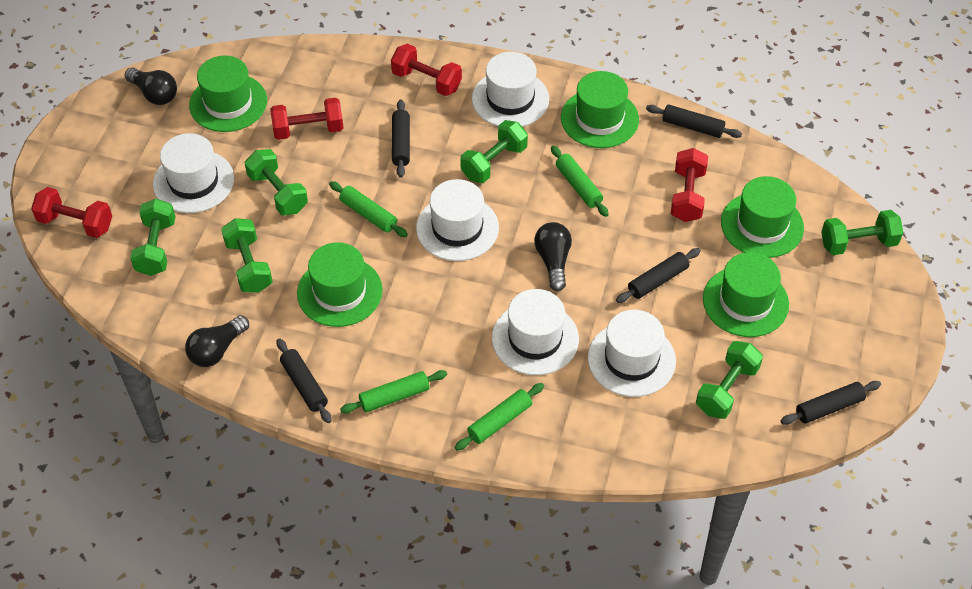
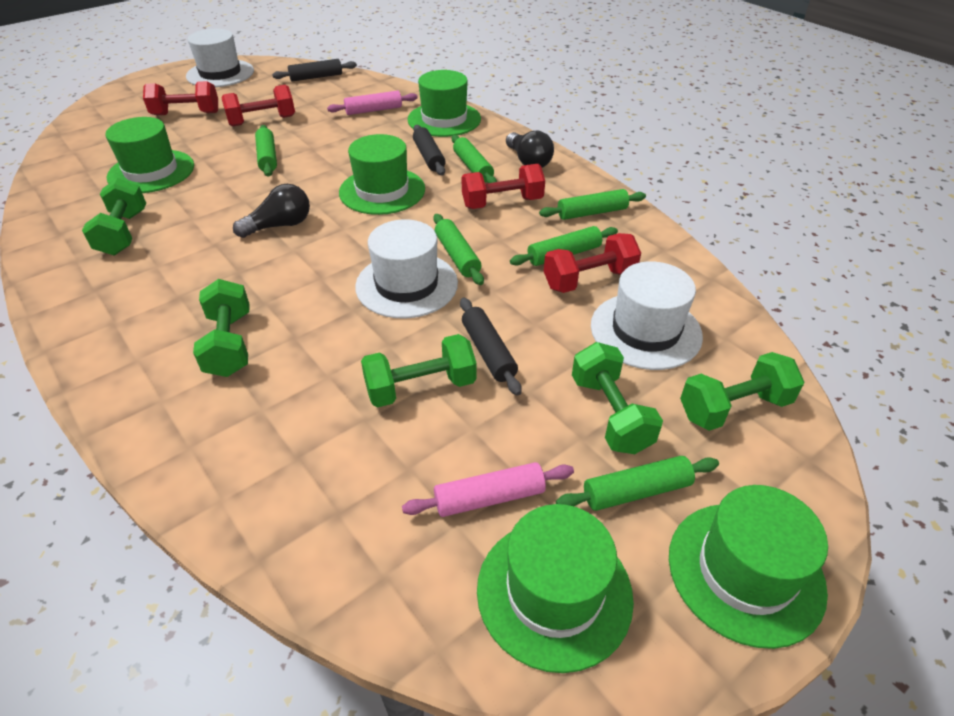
black light bulb: [125,68,177,105] [185,315,249,367] [534,222,572,291] = 3 -> [233,184,310,238] [506,131,554,168] = 2
black rolling pin: [276,338,332,423] [392,99,410,178] [616,248,701,303] [646,105,742,138] [781,381,881,425] = 5 -> [272,59,357,81] [413,125,446,176] [460,298,522,396] = 3
green dumbbell: [130,199,176,276] [221,218,273,293] [245,149,308,215] [460,120,528,183] [696,341,763,419] [821,210,903,255] = 6 -> [82,178,146,256] [193,279,250,377] [361,334,476,407] [572,342,663,454] [680,352,804,431] = 5
green rolling pin: [329,181,408,237] [340,370,447,414] [455,383,544,451] [551,146,609,217] = 4 -> [255,125,277,176] [433,214,484,285] [452,135,497,183] [510,226,618,266] [539,189,646,220] [556,456,719,511] = 6
pink rolling pin: none = 0 -> [327,91,418,115] [402,462,574,517] = 2
white hat: [153,133,234,213] [416,179,499,261] [472,52,549,127] [492,289,579,375] [588,310,676,397] = 5 -> [186,29,254,87] [355,219,458,318] [591,261,703,370] = 3

